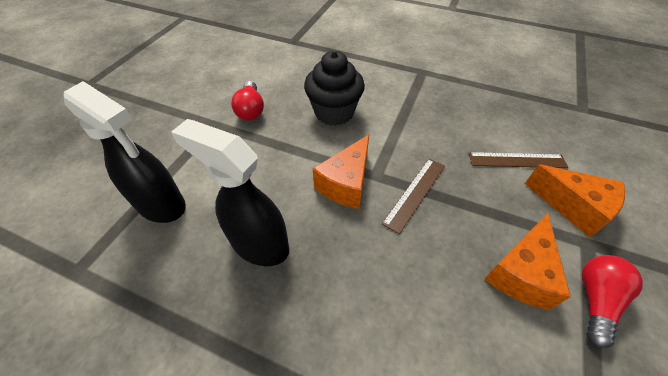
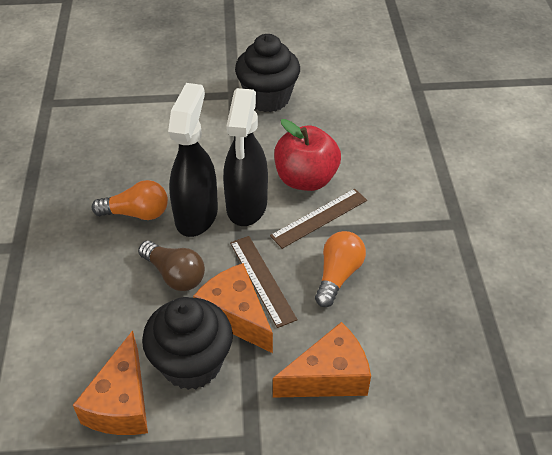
black cupcake: [304,51,365,126] = 1 -> [142,297,233,390] [235,34,300,112] = 2
brown light bulb: none = 0 -> [138,241,205,291] = 1
orange light bulb: none = 0 -> [92,180,168,220] [315,231,366,307] = 2
red apple: none = 0 -> [274,119,341,191] = 1
red light bulb: [231,81,264,120] [582,255,643,348] = 2 -> none = 0

